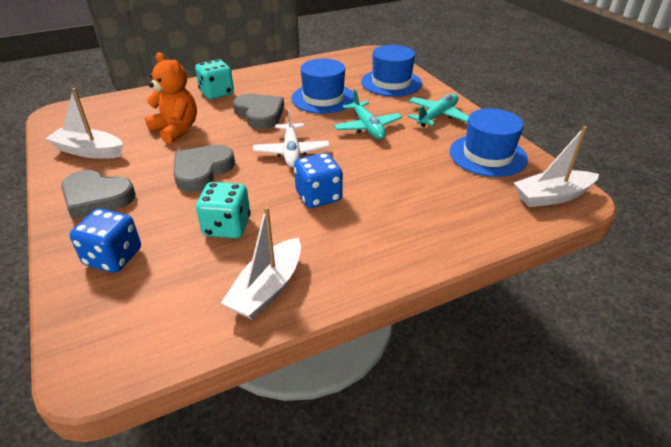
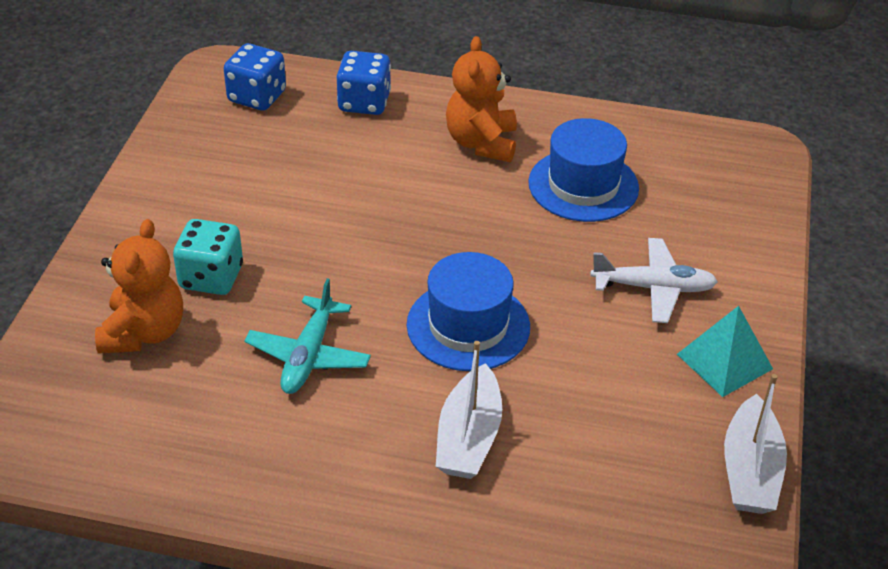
blue hat: [291,59,354,114] [361,45,422,97] [449,108,528,177] = 3 -> [407,252,530,371] [528,118,639,222] = 2
grey heart: [61,170,135,219] [173,145,235,192] [233,94,284,129] = 3 -> none = 0
orange teddy bear: [145,52,197,144] = 1 -> [95,219,183,354] [446,36,517,162] = 2
turquoise dice: [195,59,234,99] [196,182,251,238] = 2 -> [173,219,243,295] = 1
turquoise plane: [334,89,402,139] [408,94,469,127] = 2 -> [244,278,371,394] = 1
turquoise pyramid: none = 0 -> [677,306,773,397] = 1
white boat: [45,88,123,159] [221,206,301,320] [514,126,599,207] = 3 -> [436,341,502,479] [724,374,787,514] = 2

